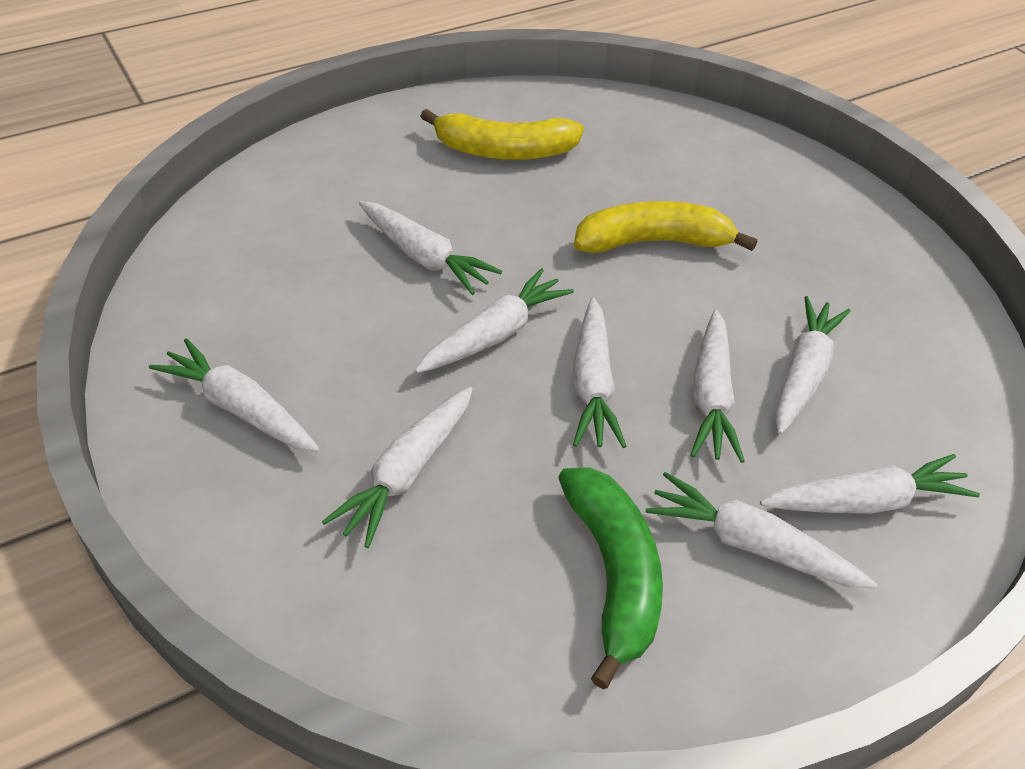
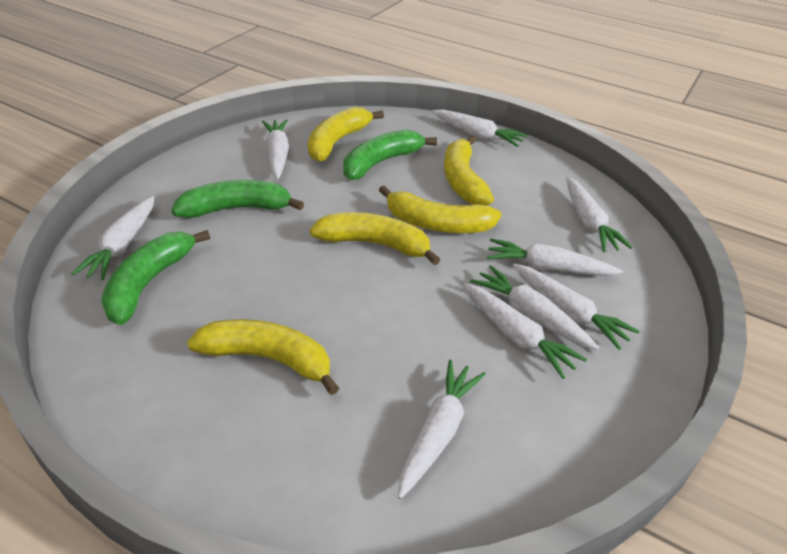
green banana: [558,467,663,689] = 1 -> [101,230,210,325] [171,180,304,218] [343,129,437,180] = 3
yellow banana: [420,109,584,160] [574,201,757,253] = 2 -> [187,319,339,395] [308,107,384,162] [310,212,441,265] [379,186,501,233] [444,135,494,205] = 5

